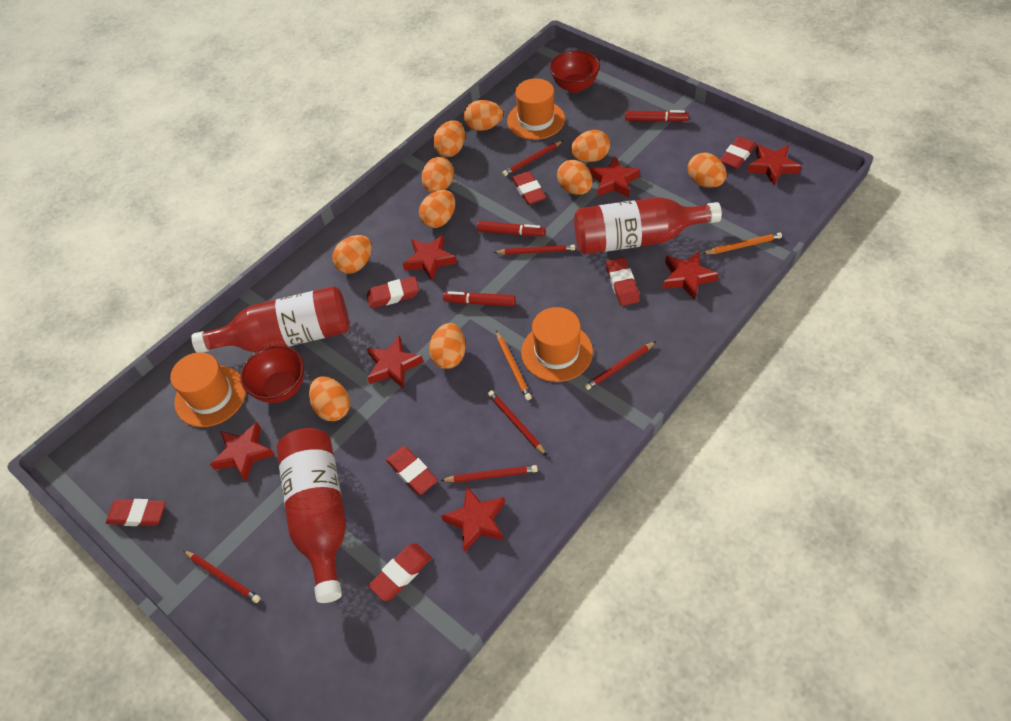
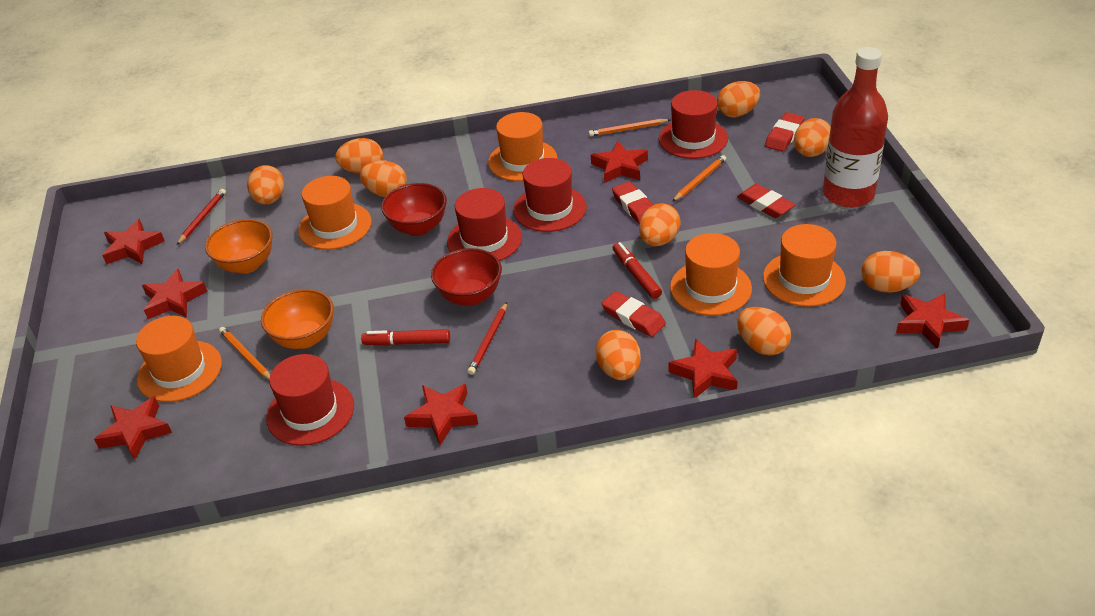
orange bowl: none = 0 -> [205,219,273,274] [261,289,334,349] = 2
orange egg: [309,376,350,421] [332,235,372,274] [419,190,455,228] [422,157,454,193] [429,323,466,369] [433,120,465,157] [464,100,503,131] [557,160,593,195] [571,130,610,162] [688,153,727,188] = 10 -> [247,165,284,205] [335,138,383,174] [360,160,407,197] [596,330,641,380] [639,203,681,246] [717,81,760,118] [737,307,791,356] [794,118,831,157] [861,251,920,293] = 9
orange hat: [170,352,246,427] [507,78,565,140] [521,307,593,382] = 3 -> [136,316,222,402] [298,176,372,250] [488,112,558,181] [670,233,752,316] [763,224,846,307] = 5
orange pencil: [496,331,532,400] [703,232,782,254] = 2 -> [219,327,270,380] [588,119,670,137] [672,155,726,202] = 3
red bottle: [191,286,350,353] [277,428,346,603] [574,197,722,254] = 3 -> [823,47,888,208] = 1
red eraser: [106,499,166,526] [367,277,419,309] [368,543,432,601] [386,446,438,495] [512,171,546,205] [606,257,640,306] [720,136,756,169] = 7 -> [601,291,666,337] [612,182,653,223] [737,184,795,218] [765,112,805,152] = 4
red hat: none = 0 -> [266,354,354,446] [447,188,522,261] [513,158,587,232] [659,90,728,159] = 4
red marker: [443,291,516,306] [477,221,545,236] [625,110,689,122] = 3 -> [361,329,450,346] [613,242,662,299] = 2
red pencil: [183,550,260,603] [440,465,538,483] [488,390,547,456] [493,245,575,255] [502,140,563,176] [584,341,656,390] = 6 -> [177,189,226,245] [467,302,507,375] = 2

